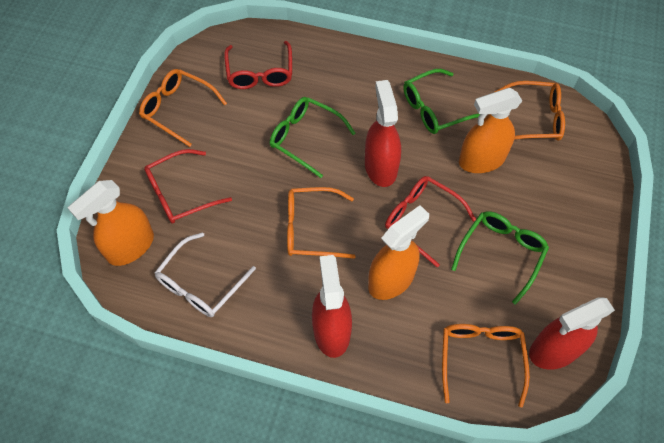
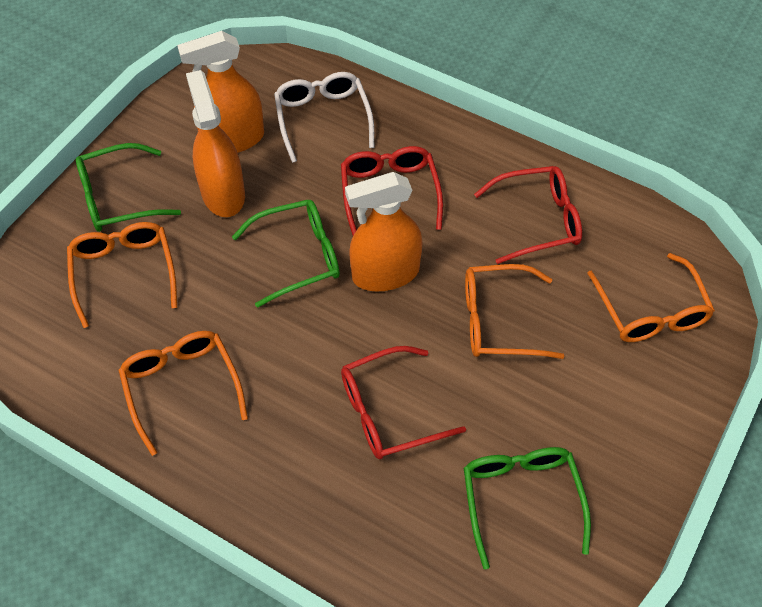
red spray bottle: [312,255,352,358] [365,80,401,187] [529,297,615,370] = 3 -> none = 0

